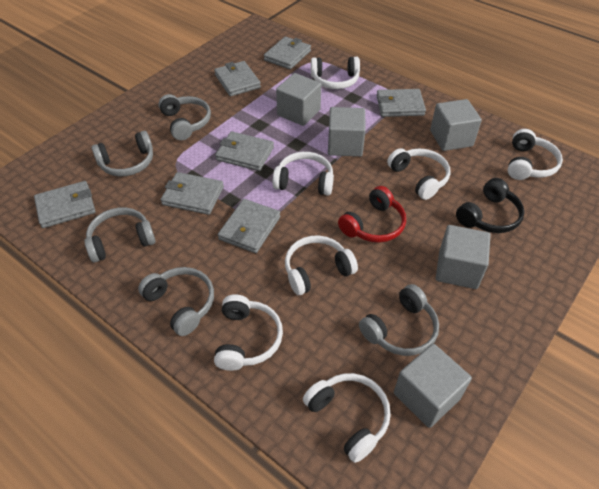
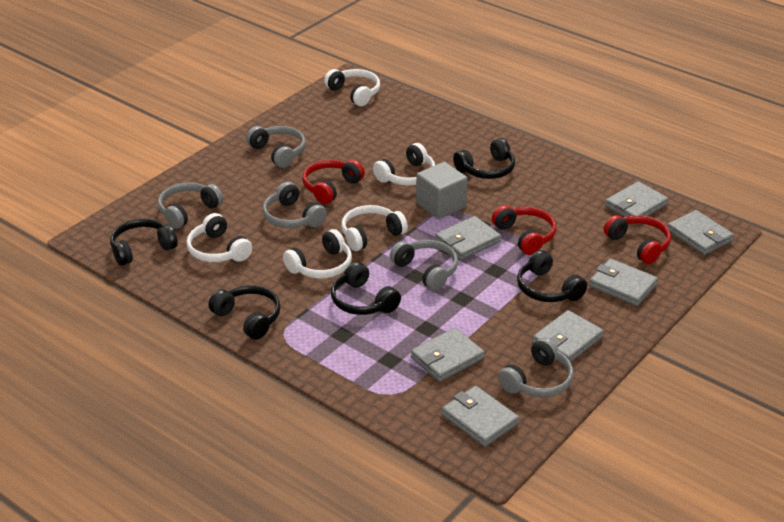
black headphones: [456,178,525,233] = 1 -> [110,219,178,266] [208,285,281,340] [331,262,401,315] [453,138,515,179] [517,250,587,302] = 5
grey cube: [276,73,321,126] [328,107,366,157] [394,344,472,428] [430,99,482,151] [436,225,491,289] = 5 -> [416,162,468,219] = 1
red headphones: [338,186,406,243] = 1 -> [302,160,365,204] [492,205,556,255] [604,215,671,264] = 3
white headphones: [214,294,283,371] [272,152,334,196] [285,235,358,295] [303,373,391,463] [311,57,360,89] [387,148,451,200] [508,129,563,180] = 7 -> [186,213,252,262] [283,229,352,279] [324,69,380,106] [341,205,408,251] [373,143,435,186] = 5

